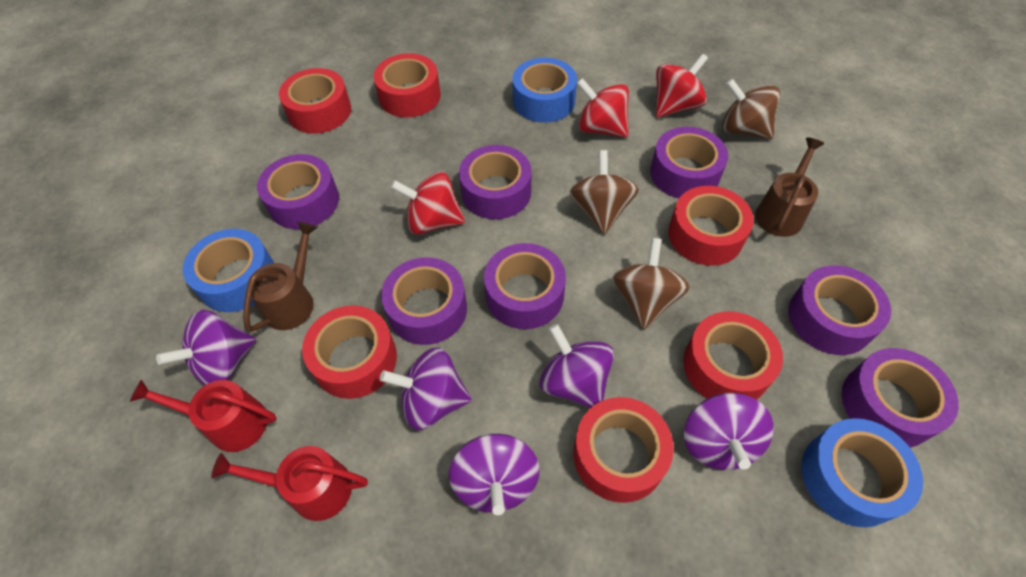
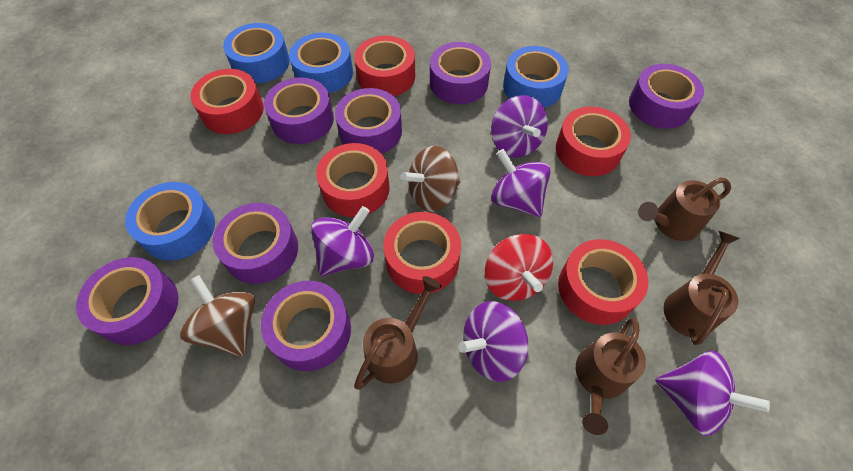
blue tape: [183,229,274,312] [512,58,577,123] [801,418,923,527] = 3 -> [125,182,215,261] [223,23,290,83] [289,32,353,93] [503,46,569,108] = 4
brown spinning top: [570,150,639,235] [612,238,690,330] [722,78,780,139] = 3 -> [180,275,255,357] [401,146,460,212] = 2
brown watering can: [243,222,318,332] [755,138,825,237] = 2 -> [354,276,441,390] [576,317,646,435] [638,177,731,241] [663,231,740,345] = 4
red spinning top: [390,172,465,235] [576,78,629,138] [656,54,708,118] = 3 -> [485,234,553,301] = 1
red watering can: [130,379,277,452] [211,446,368,521] = 2 -> none = 0

